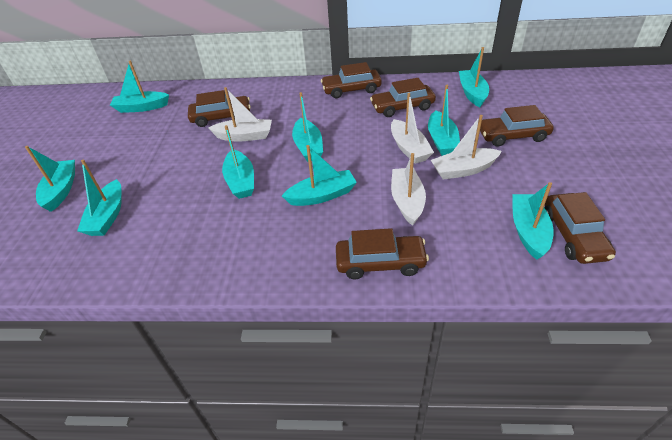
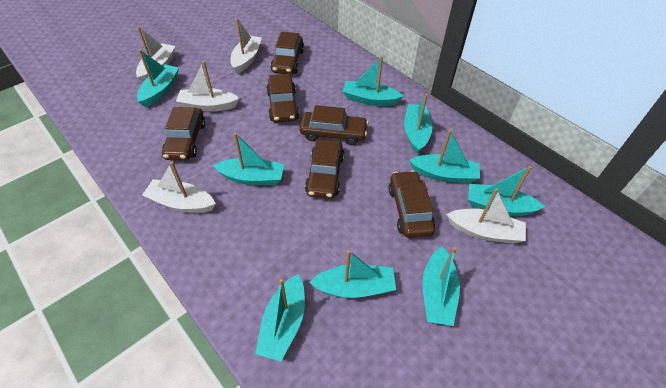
white boat: [208,87,272,141] [391,93,434,164] [391,153,426,226] [431,115,502,180] = 4 -> [136,27,176,82] [142,162,216,213] [176,61,239,112] [231,18,262,74] [446,188,526,244] = 5

